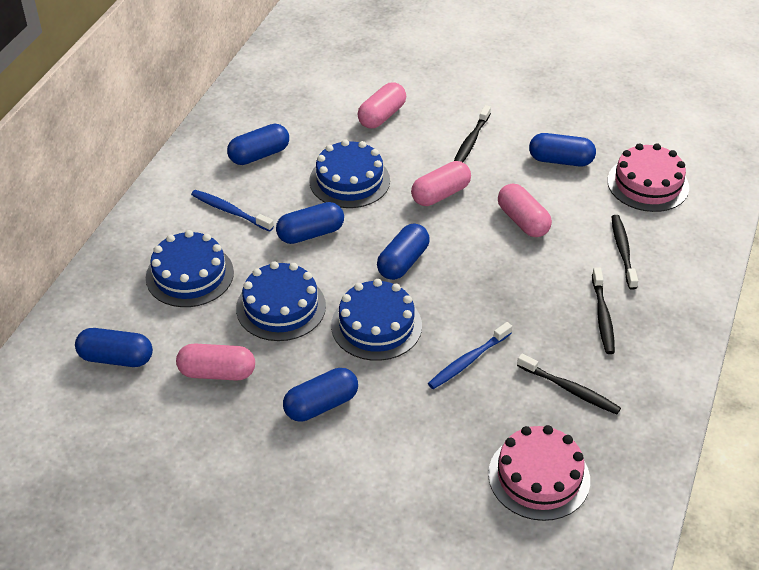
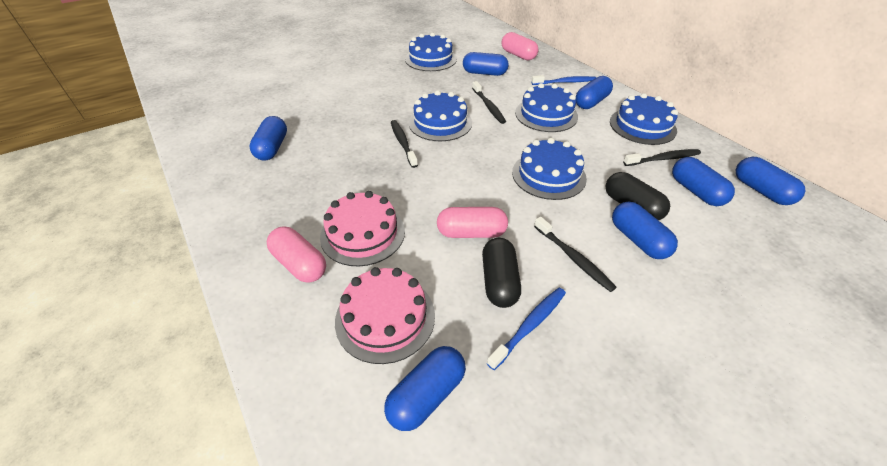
black capsule: none = 0 -> [482,238,521,308] [605,172,670,220] = 2
blue cake: [146,230,234,307] [236,261,326,341] [309,139,390,208] [331,279,422,361] = 4 -> [405,33,457,71] [409,90,472,141] [512,138,587,200] [515,83,578,132] [610,93,678,145] = 5
blue capsule: [75,328,153,367] [227,124,289,165] [276,202,344,244] [283,368,358,422] [377,224,430,280] [529,133,596,166] = 6 -> [249,116,287,161] [384,346,466,431] [463,52,509,76] [576,76,613,109] [612,202,678,259] [672,157,735,206] [736,157,805,205] = 7
pink capsule: [176,344,255,381] [357,82,406,128] [411,161,471,206] [498,184,552,237] = 4 -> [267,226,326,283] [437,207,508,238] [502,32,538,60] = 3

